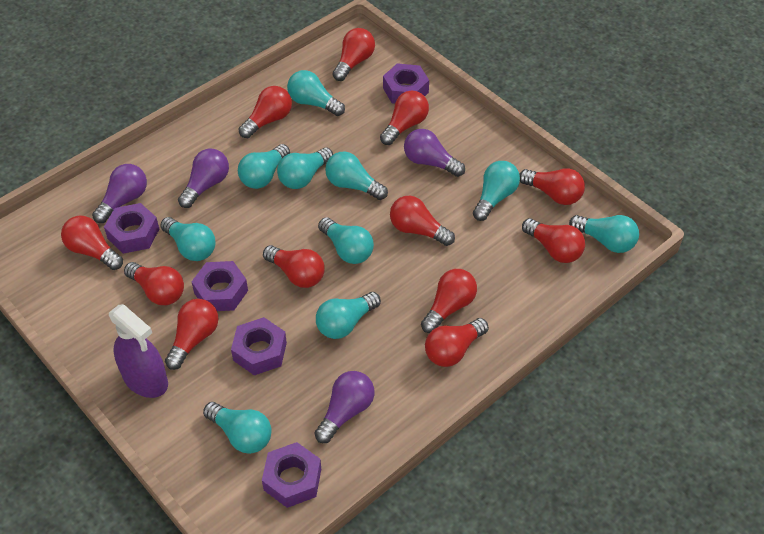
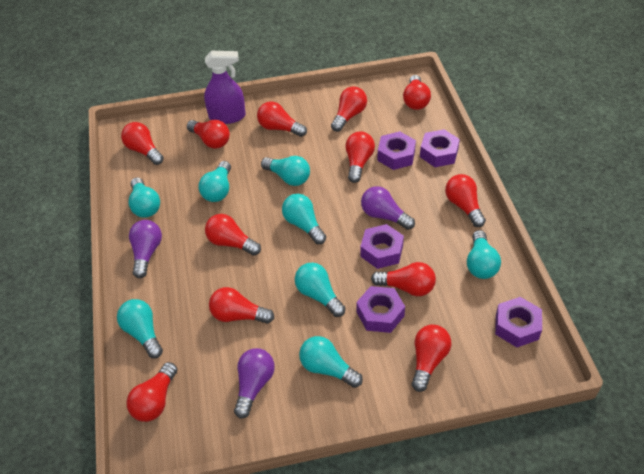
purple light bulb: [92,164,147,223] [178,149,229,208] [314,371,374,443] [404,129,465,177] = 4 -> [129,220,162,278] [234,348,275,419] [361,186,415,230] = 3
turquoise light bulb: [160,217,216,261] [203,402,271,454] [238,144,290,189] [277,148,333,189] [287,70,345,116] [316,292,381,339] [318,217,374,264] [325,151,388,200] [473,161,520,221] [569,215,639,253] = 10 -> [117,299,163,359] [128,177,160,218] [199,161,231,202] [261,156,310,186] [282,194,326,244] [295,263,346,317] [299,336,363,388] [467,230,501,279] = 8

